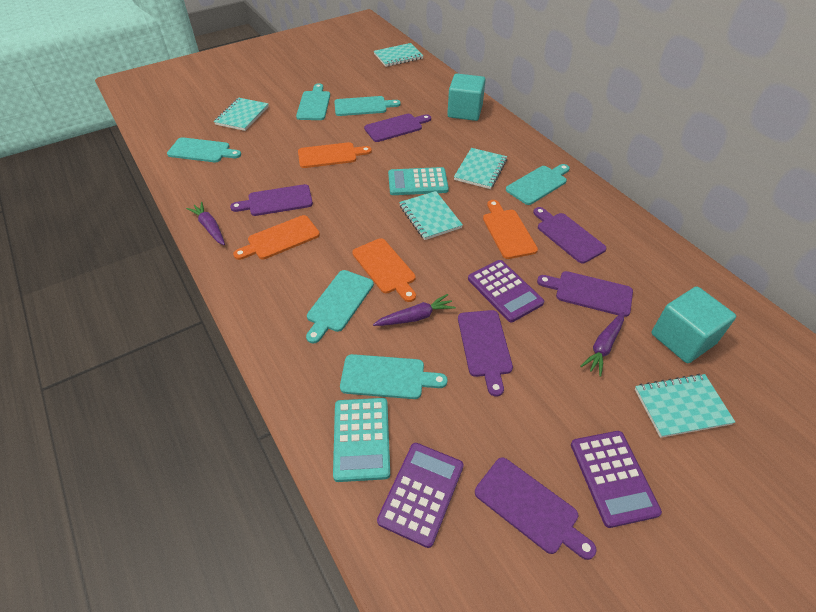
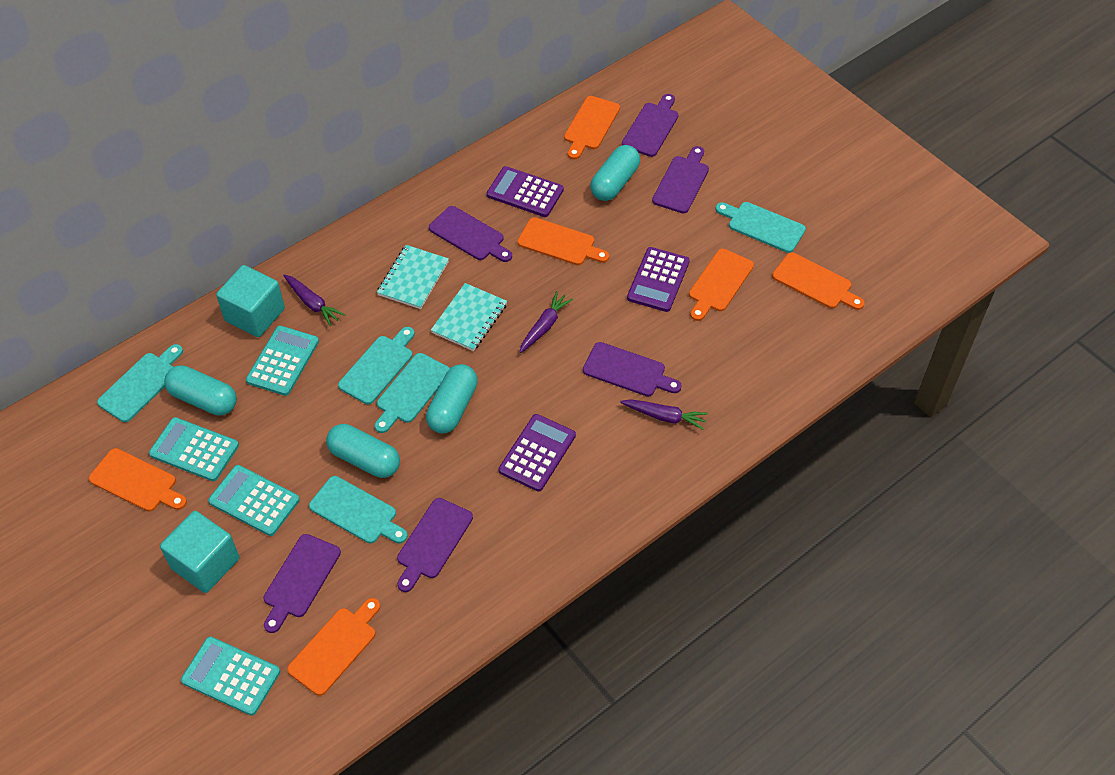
orange cutting board: [233,215,320,260] [298,142,372,168] [352,238,416,302] [483,200,538,259] = 4 -> [89,448,187,512] [287,598,380,696] [517,217,609,265] [564,96,620,160] [689,249,754,321] [772,252,865,310] = 6
turquoise calculator: [333,398,390,482] [388,167,449,195] = 2 -> [149,417,239,481] [181,637,280,716] [208,465,300,536] [246,326,319,396] = 4
turquoise capsule: none = 0 -> [164,365,237,416] [326,424,400,478] [426,364,478,434] [590,145,640,201] = 4
turquoise cutting board: [167,137,241,162] [296,83,330,120] [306,270,374,343] [334,96,401,116] [340,354,448,399] [506,164,570,205] = 6 -> [97,344,183,422] [309,476,408,543] [338,327,415,404] [375,353,450,433] [715,202,806,253] = 5
turquoise notebook: [214,98,269,131] [374,43,424,67] [399,191,463,240] [454,148,507,189] [635,374,735,438] = 5 -> [377,245,449,309] [431,283,507,351] = 2

